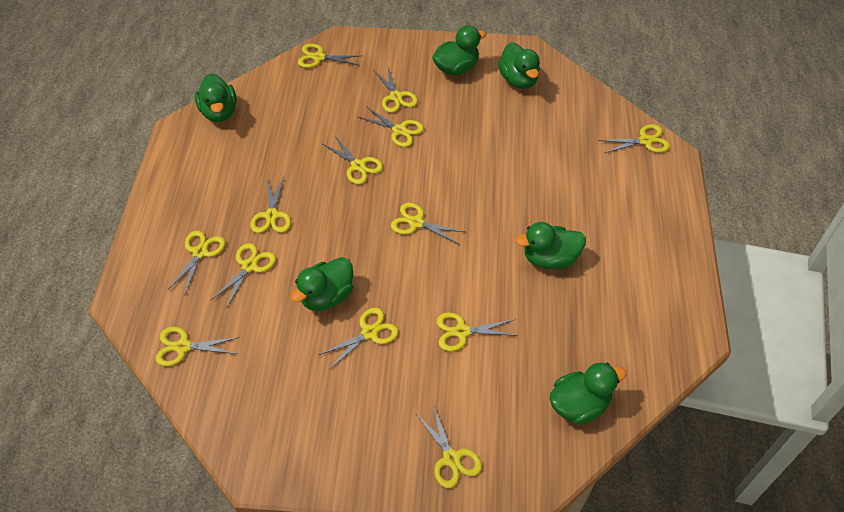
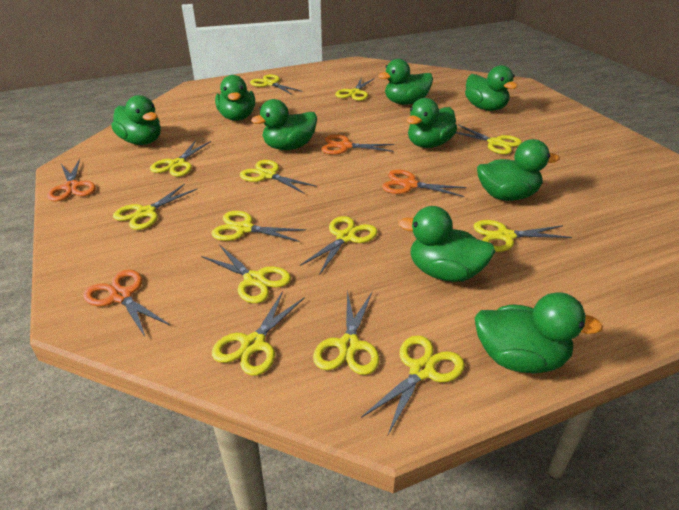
green duck: [195,74,237,122] [291,257,353,311] [432,25,486,76] [498,42,540,89] [515,222,586,269] [549,363,627,424] = 6 -> [111,95,161,145] [215,75,255,121] [251,99,317,150] [378,59,433,105] [398,206,495,282] [407,98,457,148] [465,65,518,111] [475,292,603,373] [477,139,560,201] = 9
orange scissors: none = 0 -> [47,159,96,202] [83,270,170,337] [321,135,395,155] [382,170,467,197] = 4

